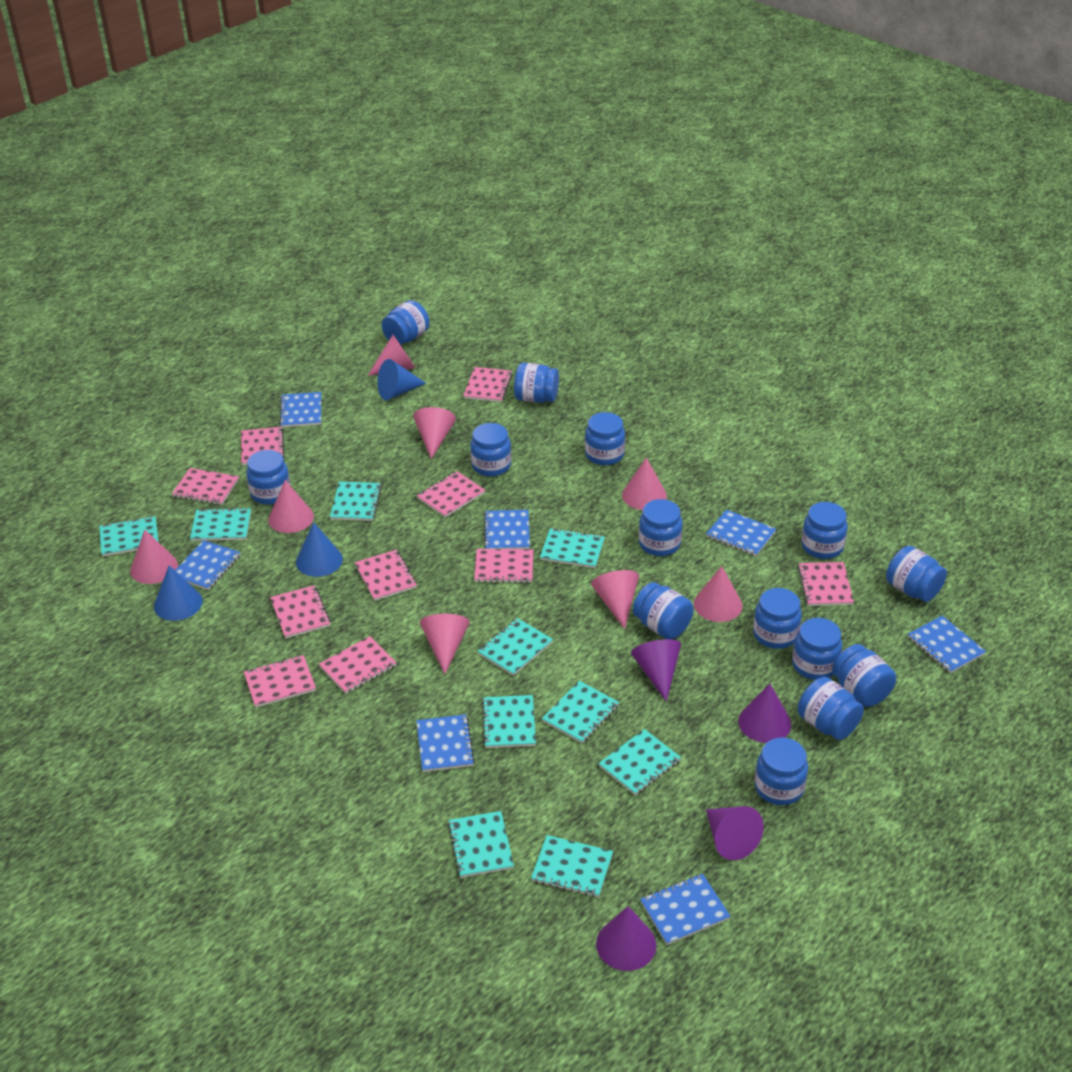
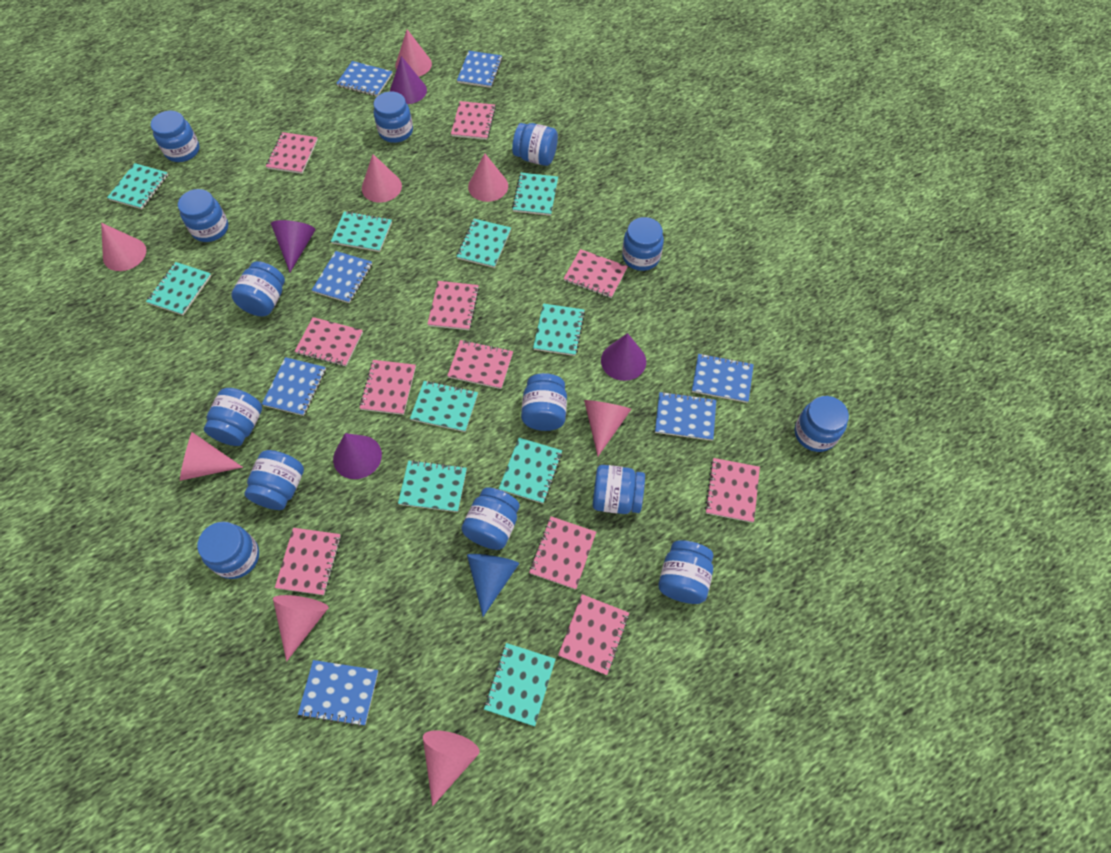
blue cone: [154,565,203,621] [296,522,343,577] [377,359,426,400] = 3 -> [467,554,519,616] = 1
pink notebook: [172,468,239,505] [241,427,285,465] [244,655,316,708] [270,585,331,638] [319,636,397,694] [355,550,417,601] [417,471,485,518] [463,367,513,402] [474,549,533,583] [798,562,854,606] = 10 -> [266,132,318,174] [275,528,341,595] [295,317,363,366] [359,360,416,415] [427,281,479,330] [447,340,513,389] [451,101,496,140] [529,516,596,590] [558,594,629,675] [564,249,628,298] [705,458,760,523] = 11

